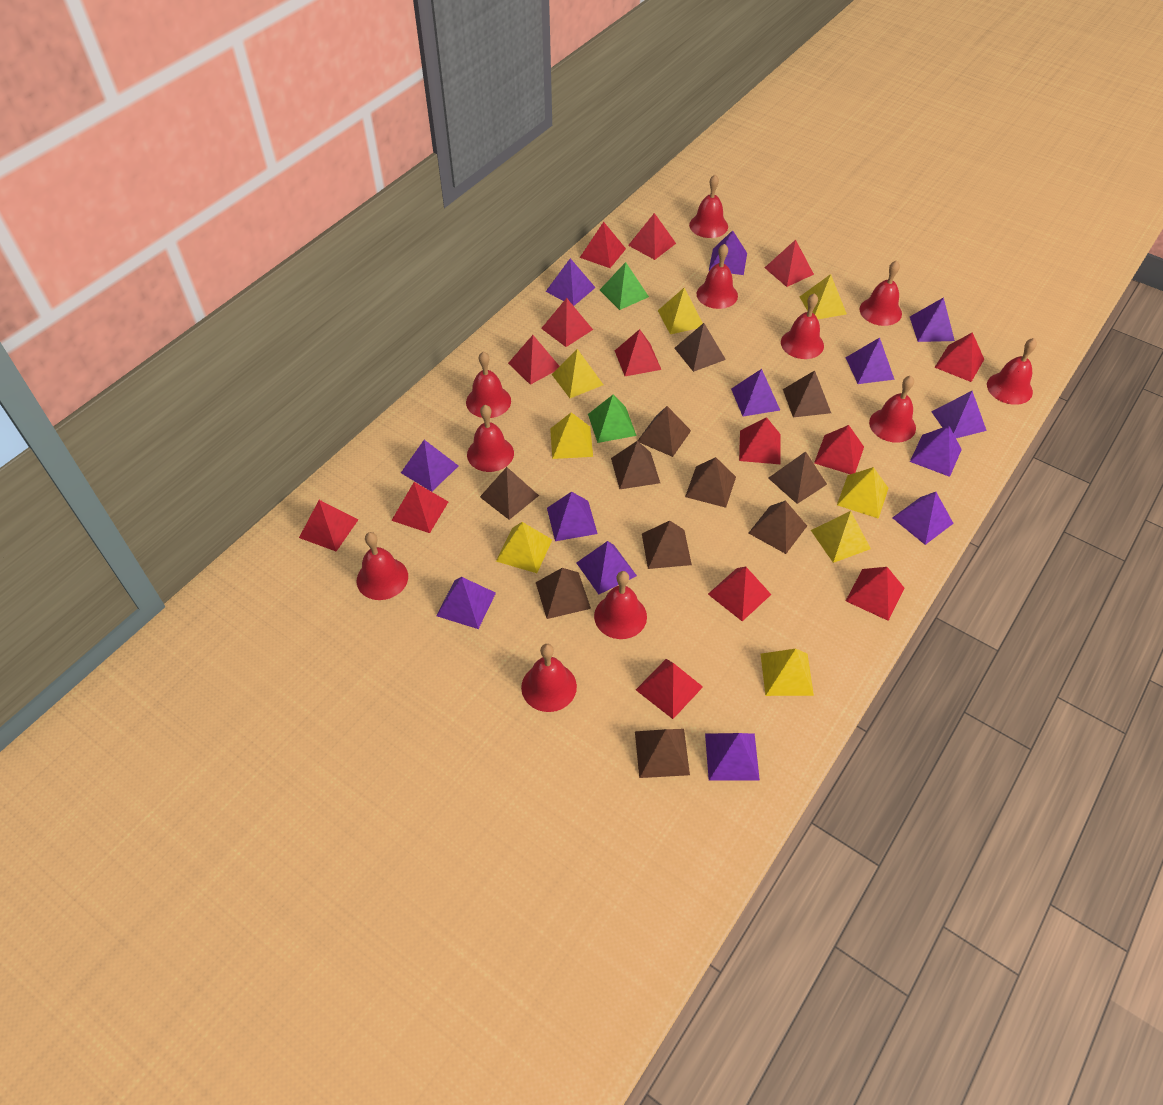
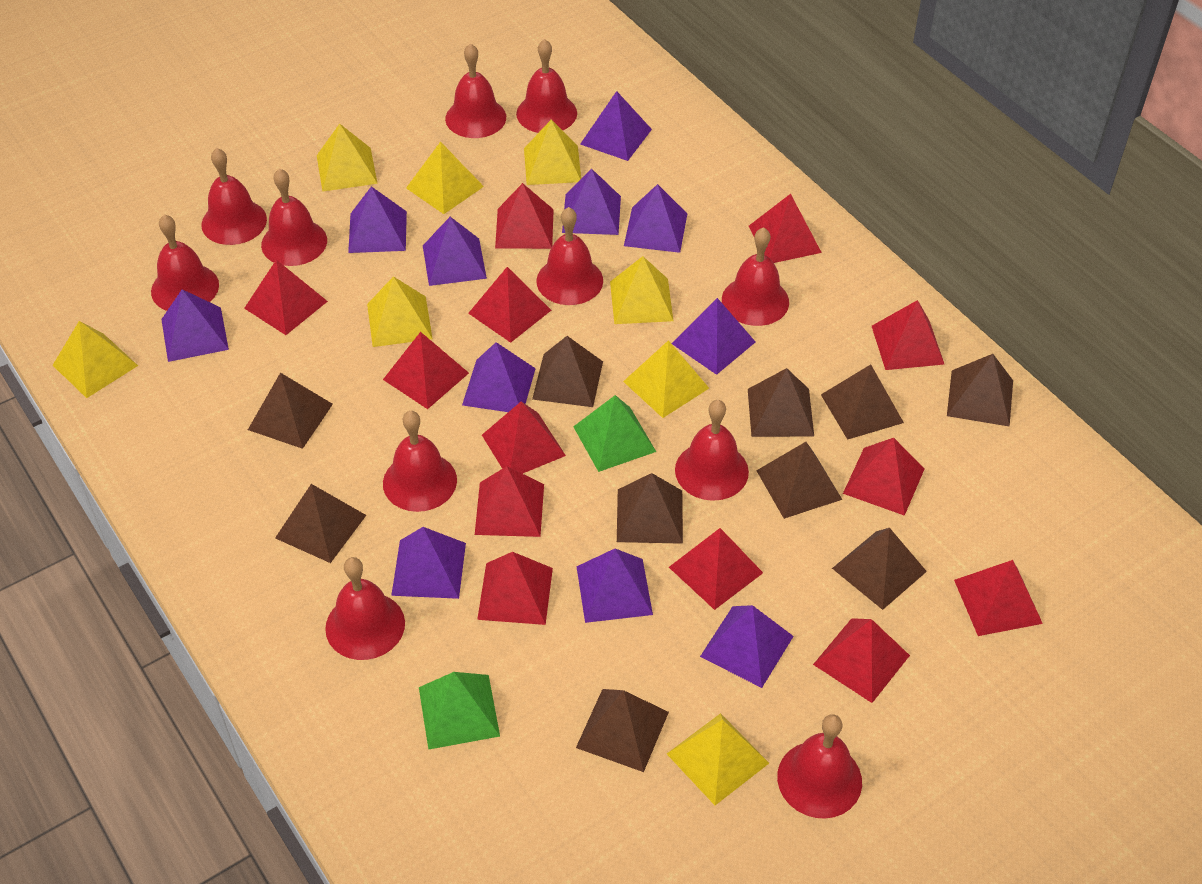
brown pyramid: [480,467,539,520] [536,568,591,619] [611,441,660,489] [635,729,690,778] [638,406,691,457] [642,521,692,569] [675,323,726,372] [685,457,736,508] [749,500,807,554] [768,451,827,504] [783,370,831,417] = 11 -> [248,373,333,449] [275,484,366,563] [532,336,603,407] [576,689,669,772] [617,473,683,544] [748,368,814,437] [756,442,842,519] [821,364,904,440] [832,528,927,610] [947,354,1013,427] = 10
purple pyramid: [401,440,458,492] [436,577,496,629] [546,258,596,306] [547,492,598,541] [576,541,637,594] [705,733,760,780] [709,230,747,275] [731,369,780,416] [845,337,895,384] [892,492,954,545] [910,297,955,342] [910,426,962,477] [931,391,987,438] = 13 -> [161,289,229,362] [348,186,407,253] [391,527,466,599] [423,217,487,286] [462,342,536,412] [562,169,621,235] [576,549,653,623] [580,91,652,161] [624,184,687,253] [671,298,755,375] [700,605,794,688] = 11
red pyramid: [299,500,359,551] [391,482,448,533] [508,335,559,385] [541,298,593,347] [580,222,626,268] [615,329,661,376] [628,213,676,260] [636,659,703,719] [708,567,772,621] [739,417,781,464] [765,240,814,287] [814,425,864,474] [846,567,905,621] [934,332,984,382] = 14 -> [244,260,328,335] [383,332,469,409] [468,267,551,343] [475,466,544,537] [477,552,553,625] [482,402,566,474] [495,183,554,249] [669,528,763,610] [749,194,822,263] [813,618,910,703] [843,438,924,516] [872,300,944,370] [954,560,1043,636] = 13

